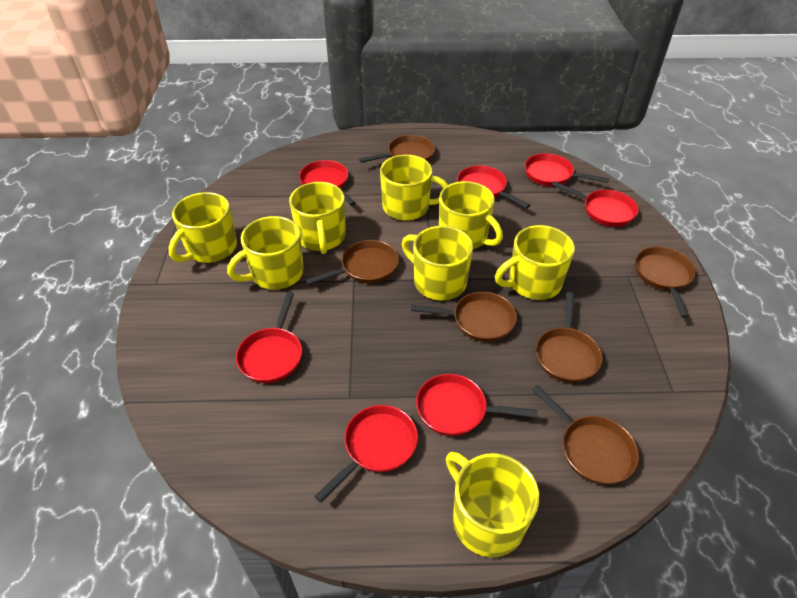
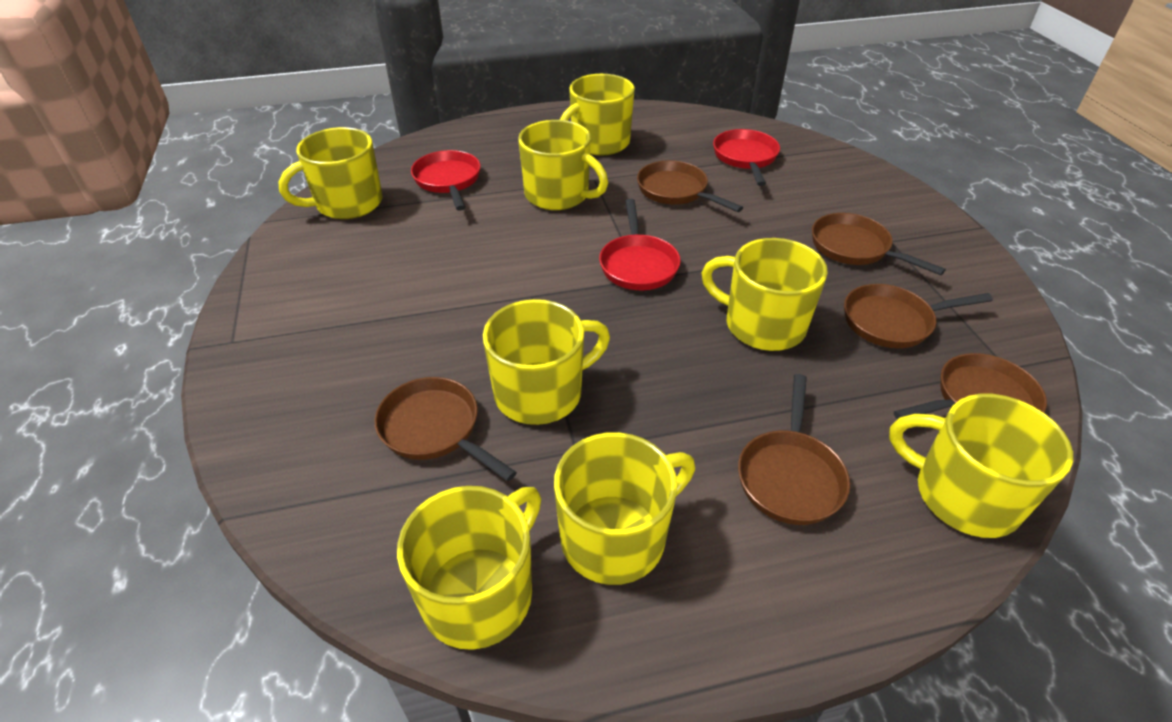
red pan: [236,292,302,383] [299,160,355,206] [314,405,418,503] [416,374,537,436] [457,165,530,208] [525,153,609,186] [552,181,638,227] = 7 -> [411,150,481,211] [599,199,681,290] [713,129,780,186] = 3

